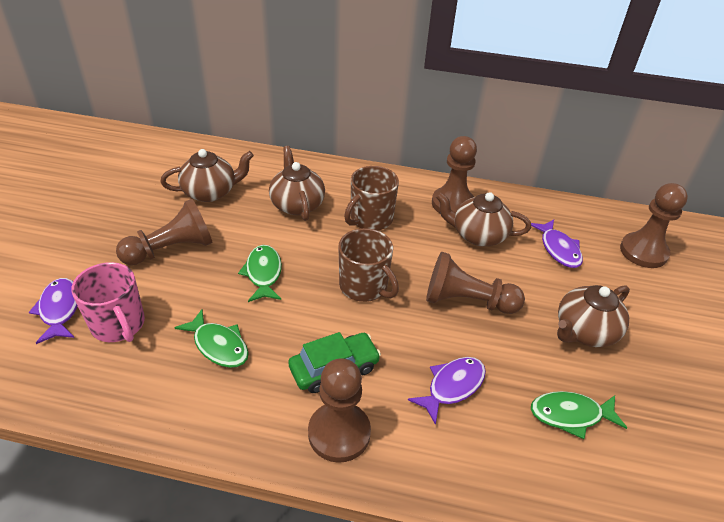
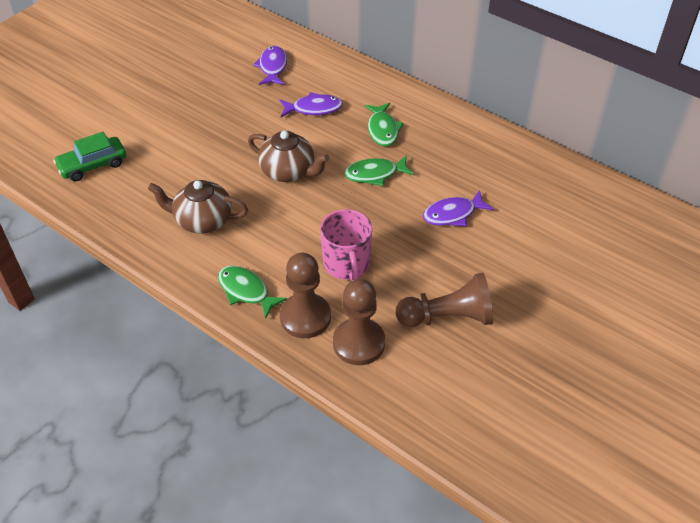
brown mug: [338,228,399,302] [344,166,399,231] = 2 -> none = 0
brown pawn: [116,199,212,265] [308,358,371,463] [426,251,525,314] [432,136,477,213] [620,183,688,268] = 5 -> [280,253,331,338] [333,279,385,365] [396,273,493,327] = 3
brown teapot: [160,149,254,202] [269,146,325,221] [436,192,531,246] [557,285,630,347] = 4 -> [148,180,248,234] [248,131,329,182] = 2

